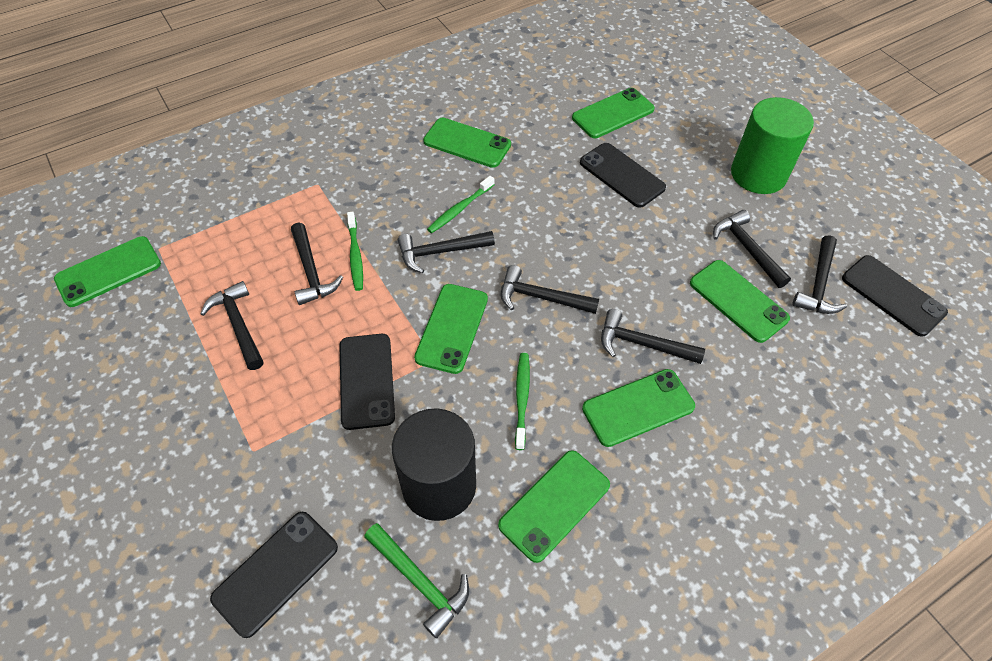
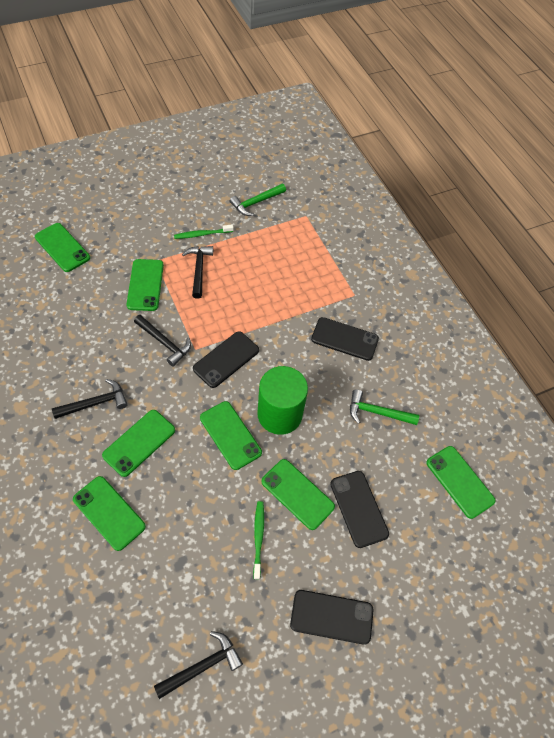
black cylinder: [392,408,476,521] = 1 -> none = 0
black hammer: [200,281,263,370] [291,223,343,305] [398,231,495,273] [501,265,599,314] [601,309,705,364] [713,210,791,288] [792,235,847,314] = 7 -> [52,379,128,419] [134,315,191,367] [154,631,243,699] [182,246,213,299] = 4
green hammer: [364,523,469,639] = 1 -> [230,184,286,216] [350,389,419,425] = 2
green toothbrush: [347,212,363,291] [427,176,495,233] [515,353,530,450] = 3 -> [174,224,234,239] [253,501,264,579] = 2

